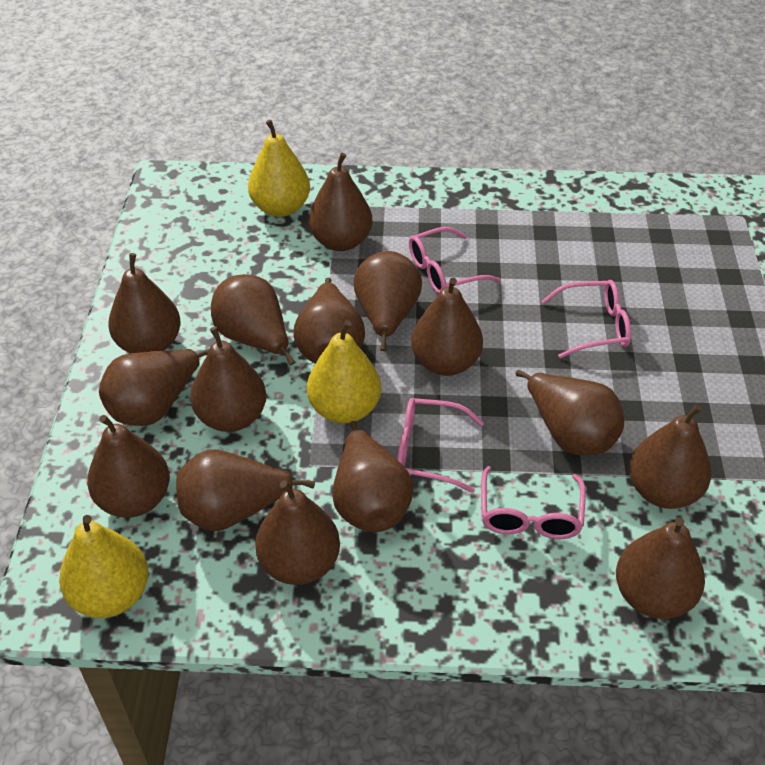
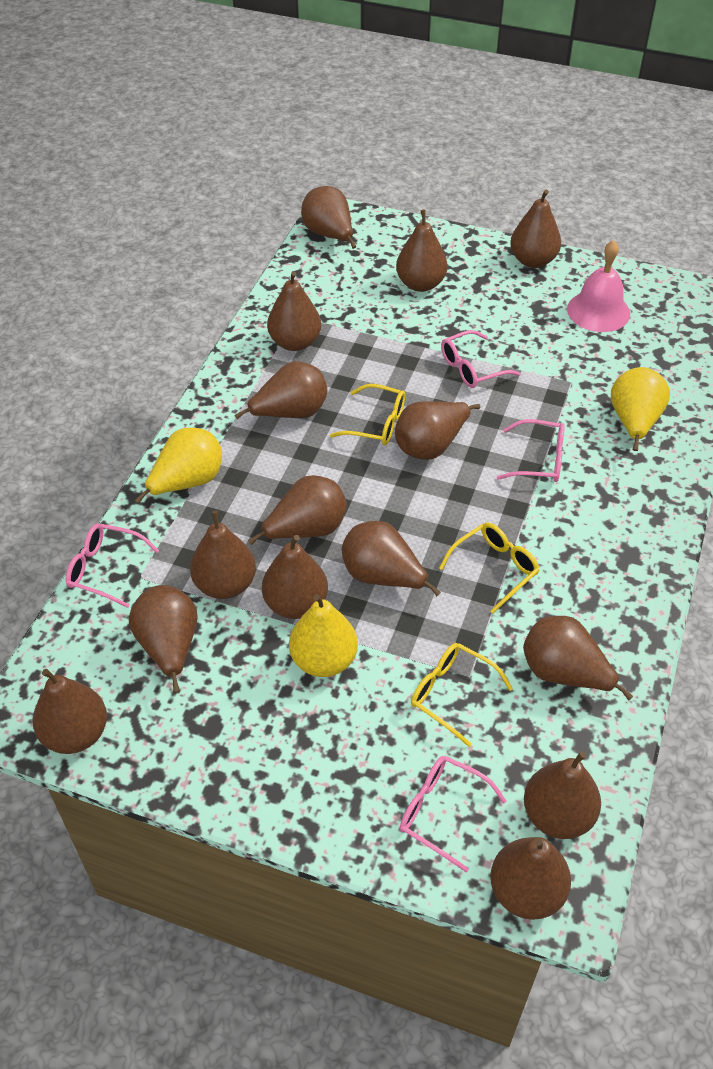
pink bell: none = 0 -> [567,240,630,332] = 1
yellow glasses: none = 0 -> [330,384,405,445] [411,643,513,747] [439,523,540,613] = 3

